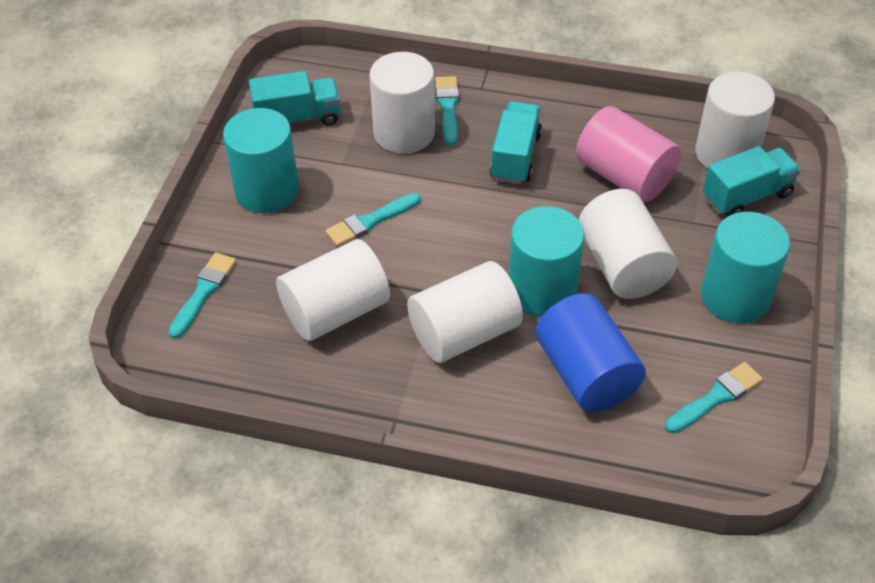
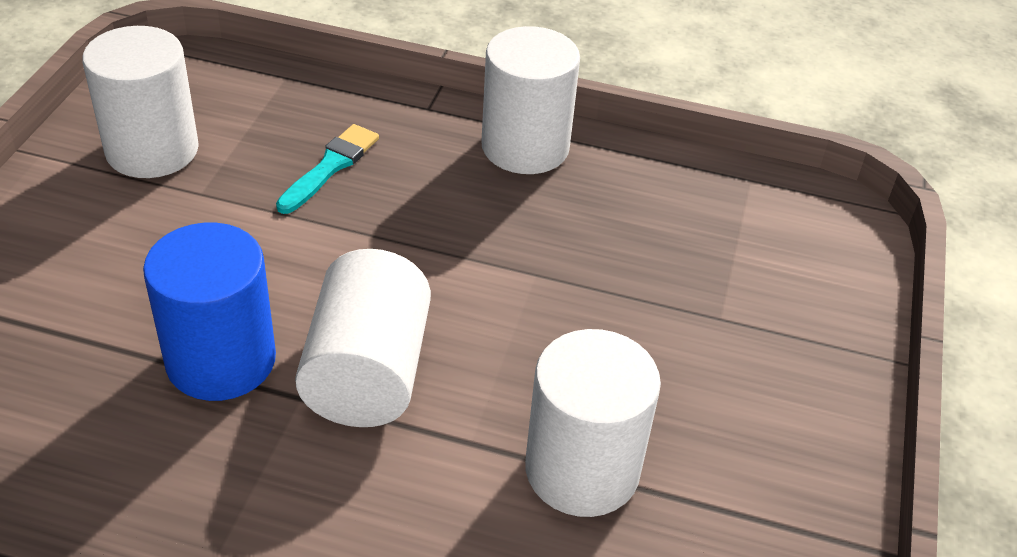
pink cylinder: [576,106,681,202] = 1 -> none = 0
turquoise brush: [168,252,236,339] [325,193,421,247] [435,76,459,146] [665,362,763,433] = 4 -> [276,124,379,214] = 1
turquoise cylinder: [223,108,299,213] [509,206,585,317] [701,212,790,323] = 3 -> none = 0
turquoise truck: [249,71,340,126] [490,101,542,184] [703,146,801,217] = 3 -> none = 0
white cylinder: [276,239,390,341] [369,52,435,154] [407,261,523,363] [579,189,677,299] [695,72,775,169] = 5 -> [82,26,199,178] [295,249,431,427] [482,26,580,174] [525,329,661,517] = 4

